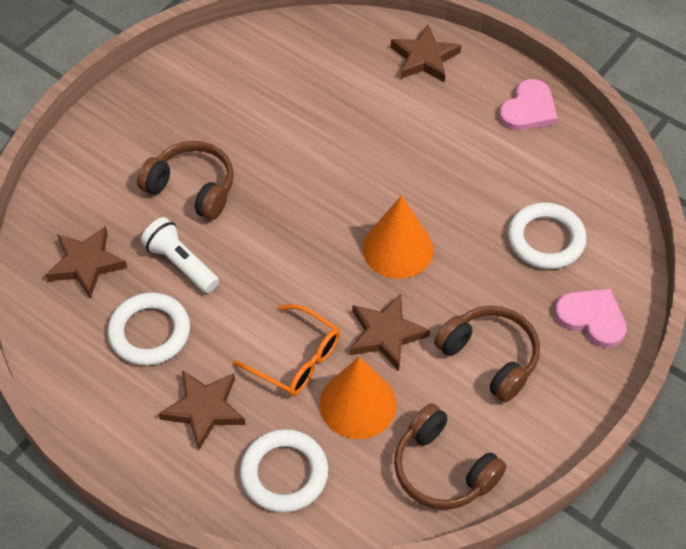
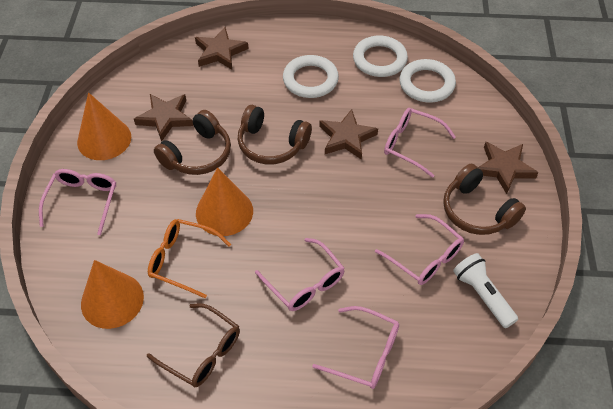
brown glasses: none = 0 -> [147,303,240,387] = 1
orange cone: [320,357,397,439] [362,195,434,279] = 2 -> [77,92,131,160] [81,260,144,329] [196,167,253,236] = 3
pink glasses: none = 0 -> [39,169,116,235] [255,238,345,311] [312,306,399,389] [375,214,464,285] [384,108,456,178] = 5
pink heart: [499,79,558,131] [554,289,627,348] = 2 -> none = 0

